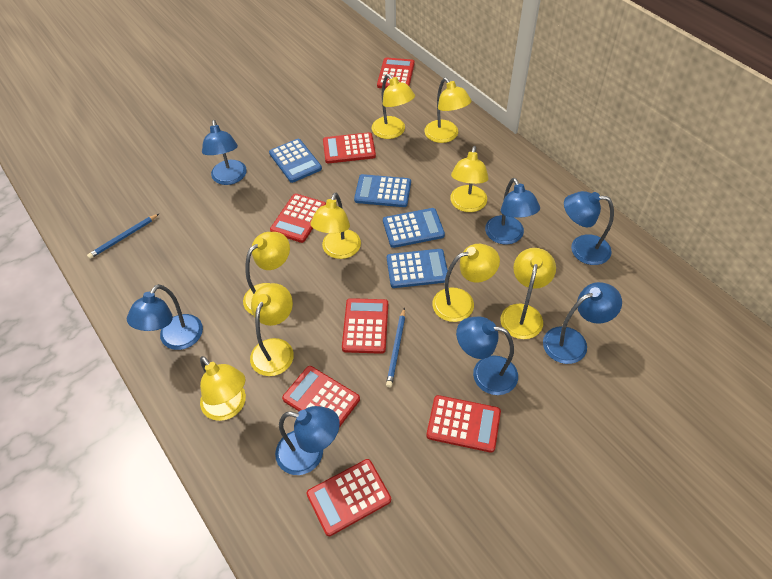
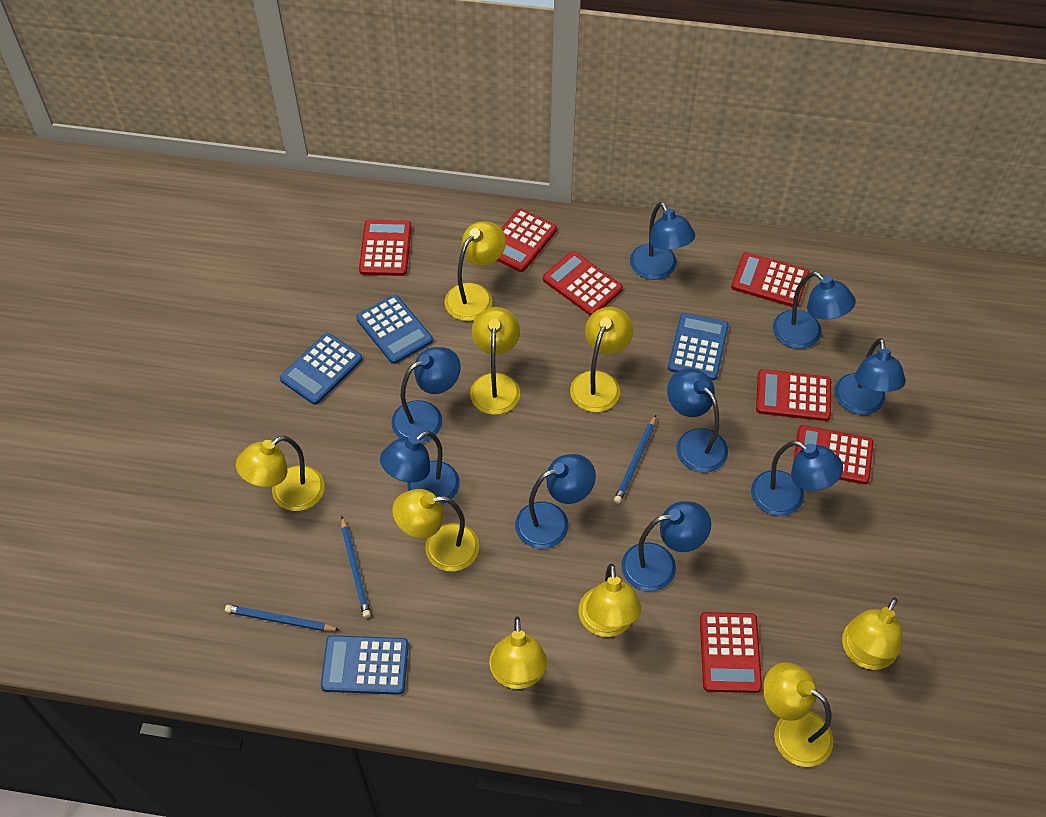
blue lamp: [127,284,203,350] [202,120,247,185] [275,406,340,475] [456,316,518,395] [485,178,540,245] [543,282,622,364] [564,191,614,265] = 7 -> [380,431,460,505] [391,347,461,443] [515,454,596,549] [621,502,711,592] [630,202,695,280] [667,368,728,473] [751,441,843,516] [773,271,856,349] [835,338,906,415] = 9
blue pencil: [87,214,159,259] [386,308,405,387] = 2 -> [225,605,340,631] [341,516,371,618] [614,415,656,504] = 3

